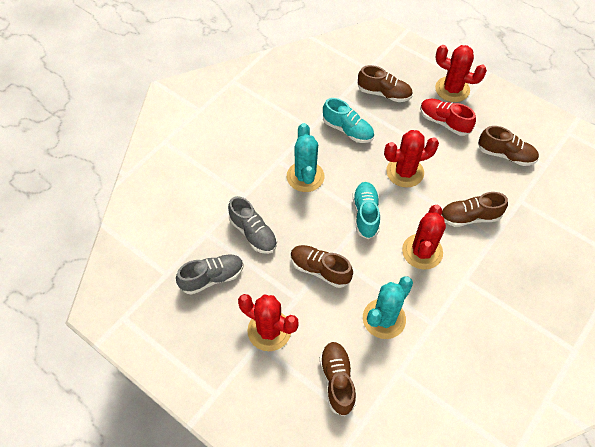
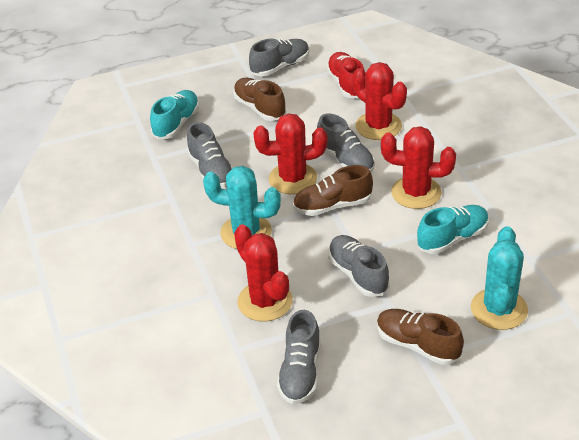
brown shoe: [291,245,353,288] [319,342,356,416] [358,65,413,102] [441,192,508,227] [478,126,539,166] = 5 -> [233,78,286,121] [293,165,373,216] [377,309,464,365] = 3
grey shoe: [176,254,244,295] [228,196,277,254] = 2 -> [187,122,233,187] [249,38,309,76] [277,310,321,404] [317,113,375,172] [328,235,390,297] = 5

